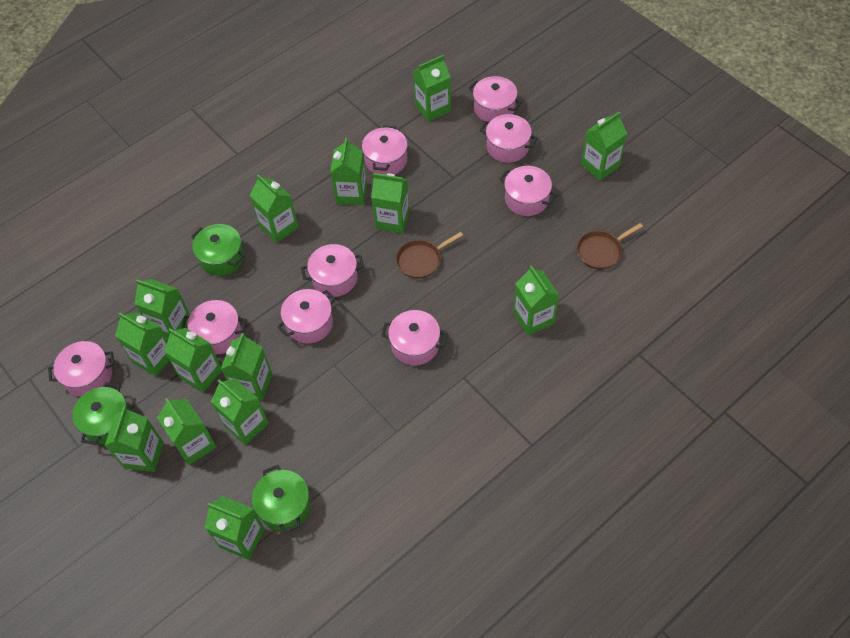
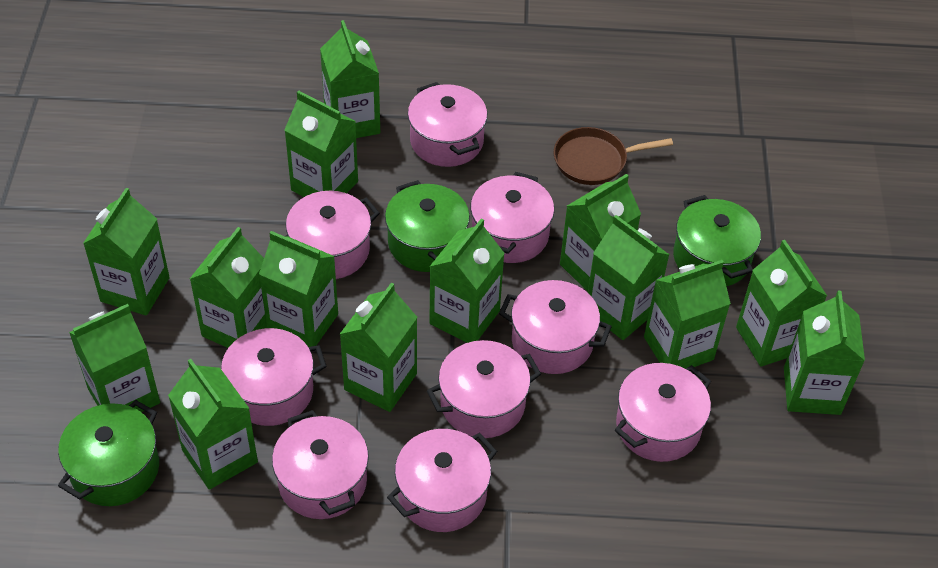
brown pan: [396,232,463,279] [577,223,643,269] = 2 -> [554,127,673,185] = 1

